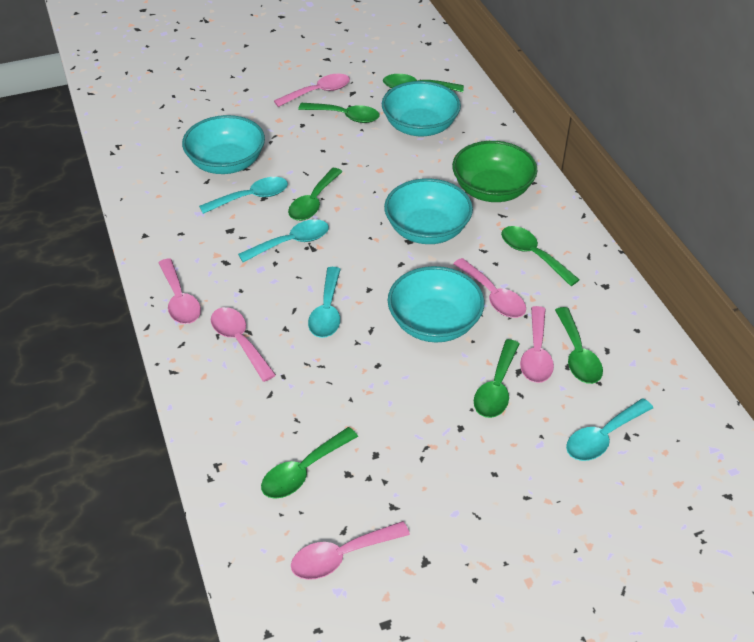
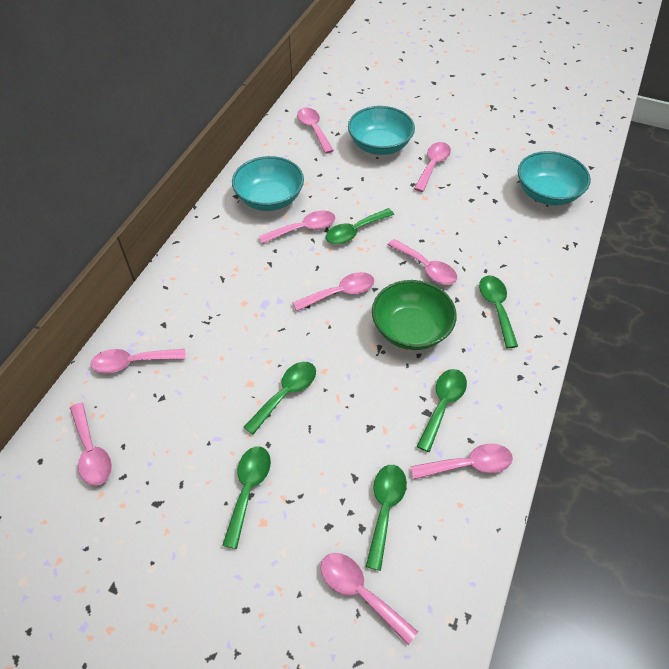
green spoon: [261,427,358,499] [288,168,343,221] [298,103,380,123] [383,74,464,92] [474,339,520,418] [501,226,580,286] [555,307,603,384] = 7 -> [222,446,271,549] [244,362,316,435] [326,208,394,244] [366,465,407,571] [417,369,467,452] [479,275,518,348] = 6
pink spoon: [159,258,201,324] [211,307,276,382] [274,74,350,107] [291,521,410,580] [453,258,526,318] [520,306,554,383] = 6 -> [70,402,112,486] [91,349,186,373] [259,211,335,244] [293,272,374,311] [297,108,334,154] [320,553,418,645] [388,239,457,285] [410,444,513,479] [414,142,451,192] = 9
turquoise bowl: [182,115,265,174] [382,81,461,137] [384,178,473,244] [387,266,485,343] = 4 -> [232,156,304,211] [348,106,415,155] [518,151,591,206] = 3
turquoise spoon: [199,177,288,214] [238,219,329,262] [308,267,341,338] [566,398,653,461] = 4 -> none = 0

